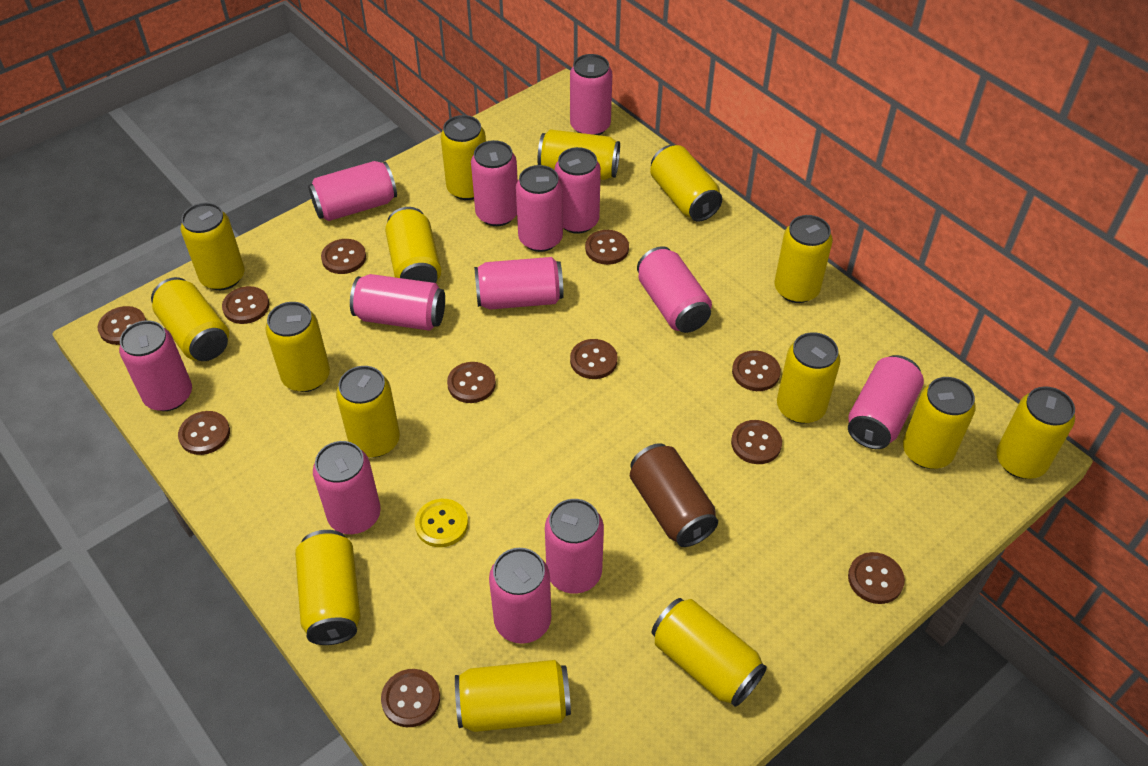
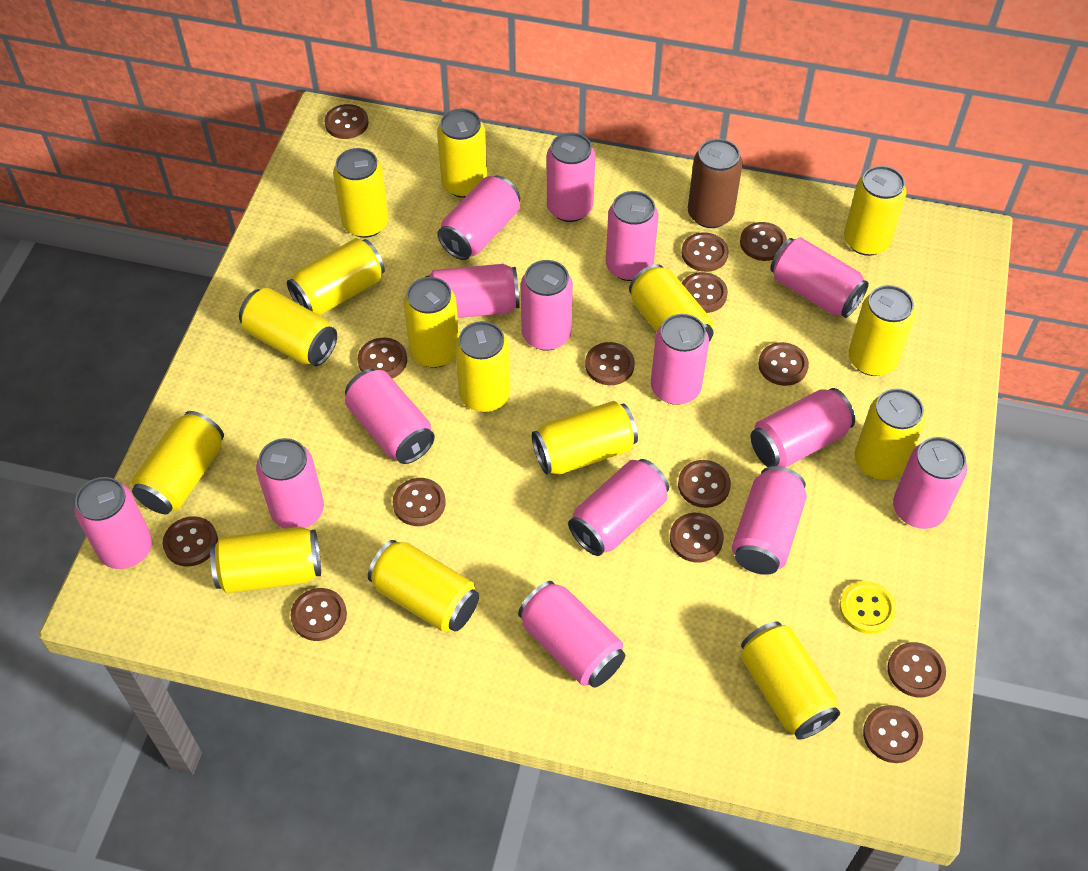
brown button: [98,306,146,345] [178,411,230,455] [222,286,269,324] [321,239,366,274] [381,669,440,727] [447,362,496,403] [570,339,617,379] [585,230,629,265] [731,420,782,464] [732,350,781,391] [848,552,905,604] = 11 -> [163,516,218,567] [290,588,347,641] [324,104,369,139] [358,338,407,378] [393,478,446,526] [585,342,635,385] [670,513,724,563] [678,460,731,508] [681,232,729,272] [682,272,728,313] [740,222,787,261] [758,342,809,386] [863,705,923,763] [887,642,946,697] = 14
pink can: [119,320,192,411] [308,161,397,221] [313,441,381,534] [350,274,445,331] [471,140,518,226] [474,257,564,310] [489,548,551,644] [516,165,563,252] [545,499,604,594] [555,147,601,234] [570,54,612,135] [637,246,712,333] [848,355,924,449] = 13 -> [74,477,152,569] [256,438,324,529] [345,369,435,464] [425,264,519,318] [437,176,520,260] [518,581,625,688] [521,260,573,351] [547,132,595,222] [568,459,669,556] [606,191,658,281] [651,314,709,405] [732,466,807,575] [751,388,855,468] [770,237,869,318] [893,437,967,529] = 15

